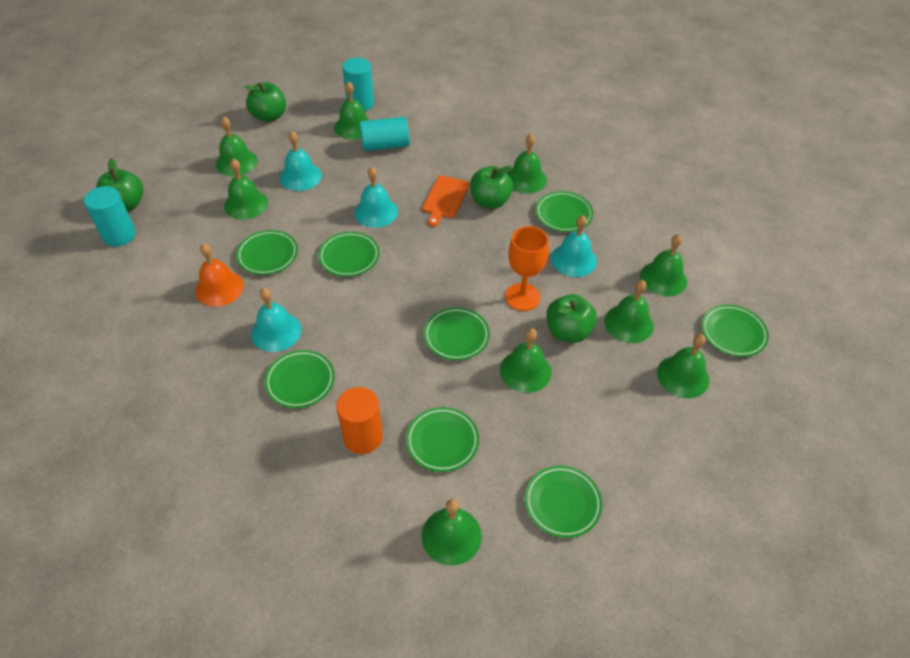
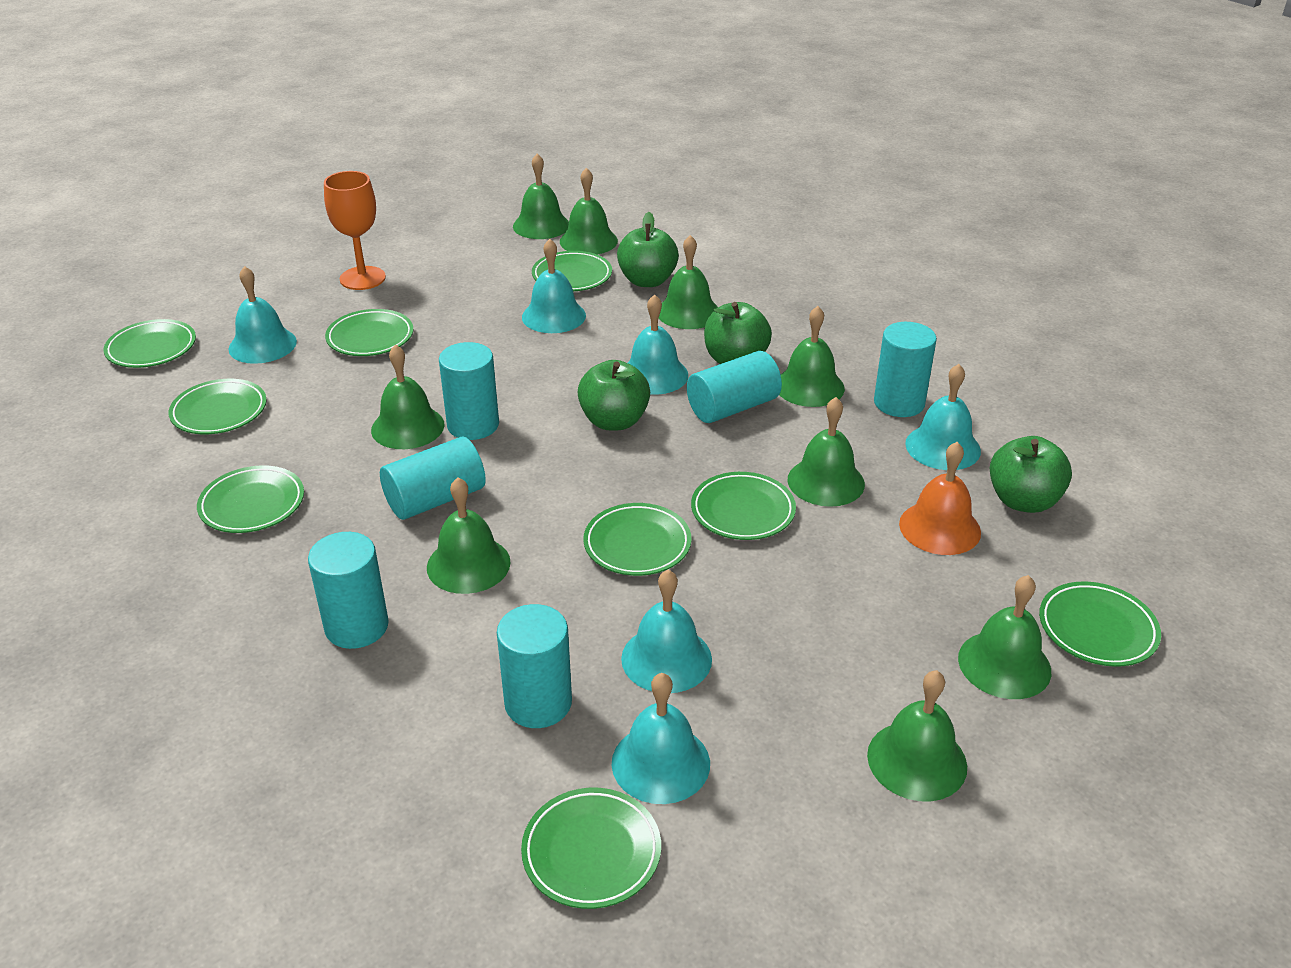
green plate: [236,230,298,275] [265,350,335,408] [318,232,379,277] [406,407,479,472] [424,307,490,360] [525,466,602,538] [536,191,593,232] [702,305,769,357] = 8 -> [103,319,196,368] [168,379,267,434] [197,465,304,533] [325,309,413,356] [521,788,661,909] [532,251,612,291] [583,503,691,576] [691,472,796,540] [1039,581,1161,667] = 9
orange cutting board: [422,175,470,226] = 1 -> none = 0
orange cylinder: [336,387,383,454] = 1 -> none = 0
turquoise bell: [251,288,302,352] [280,131,322,191] [354,166,398,228] [551,215,597,277] = 4 -> [228,266,297,364] [522,239,586,333] [611,673,710,804] [621,570,712,693] [628,294,688,395] [905,364,981,470] = 6
turquoise cylinder: [84,186,136,246] [342,58,374,111] [360,117,410,151] = 3 -> [308,532,389,649] [380,437,486,520] [439,342,499,440] [497,604,572,728] [687,351,782,423] [874,322,937,417] = 6

